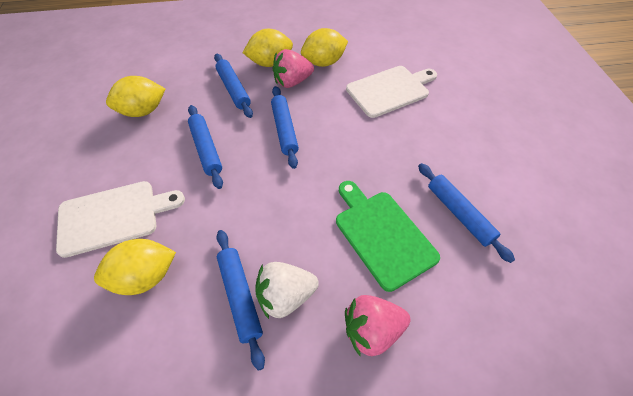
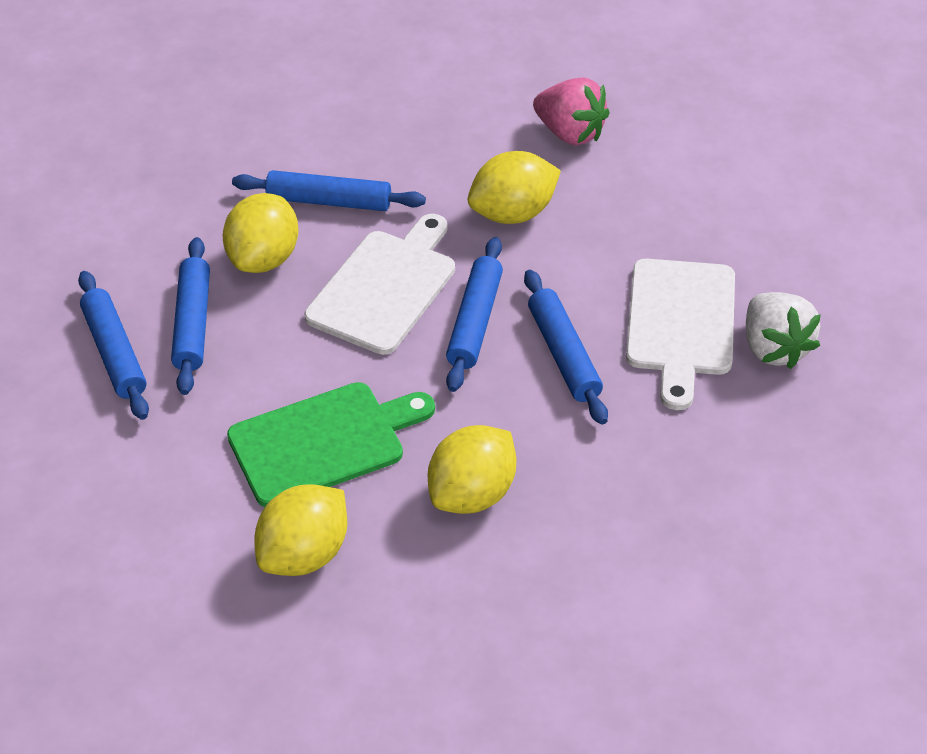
pink strawberry: [273,49,314,88] [345,295,411,356] = 2 -> [533,77,610,145] = 1

